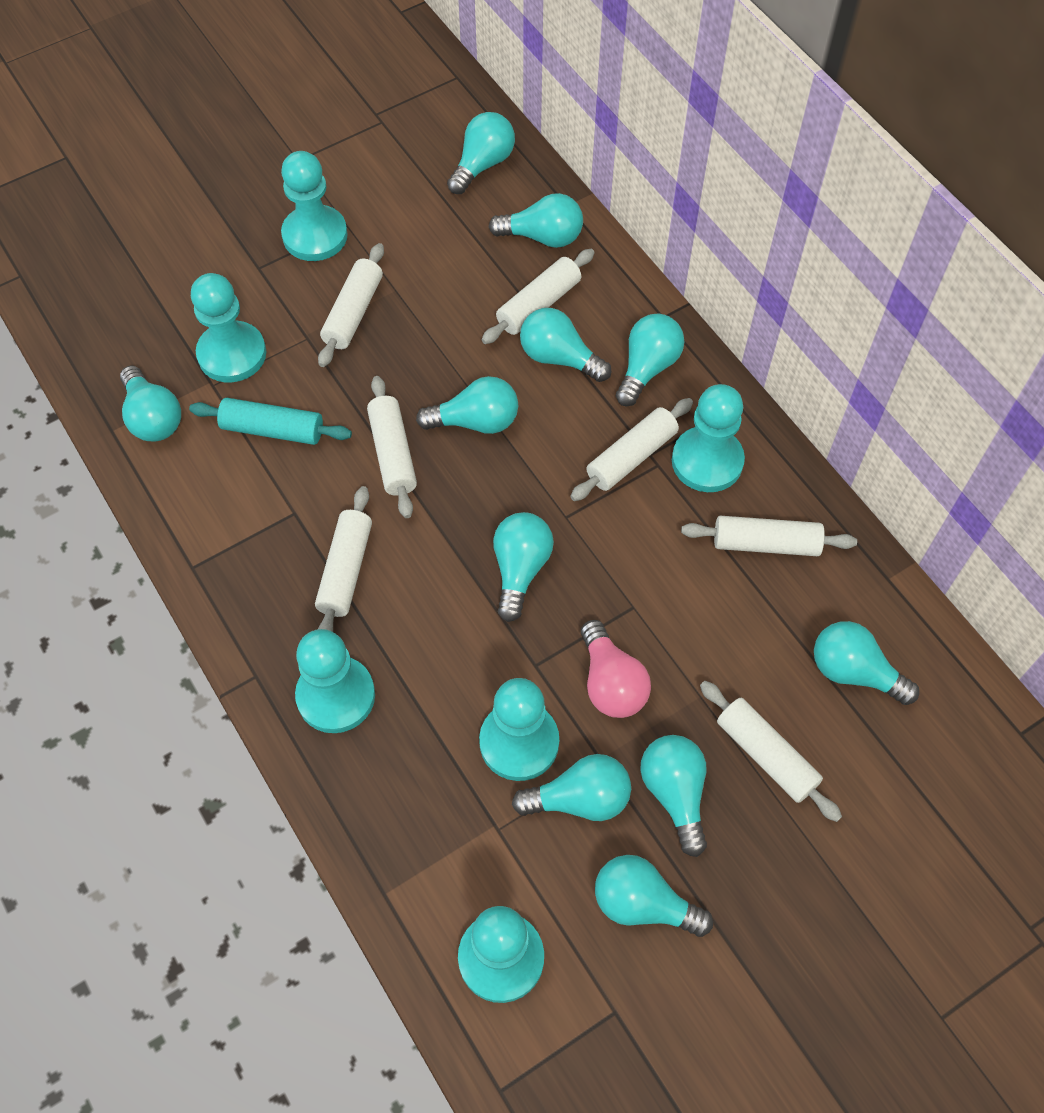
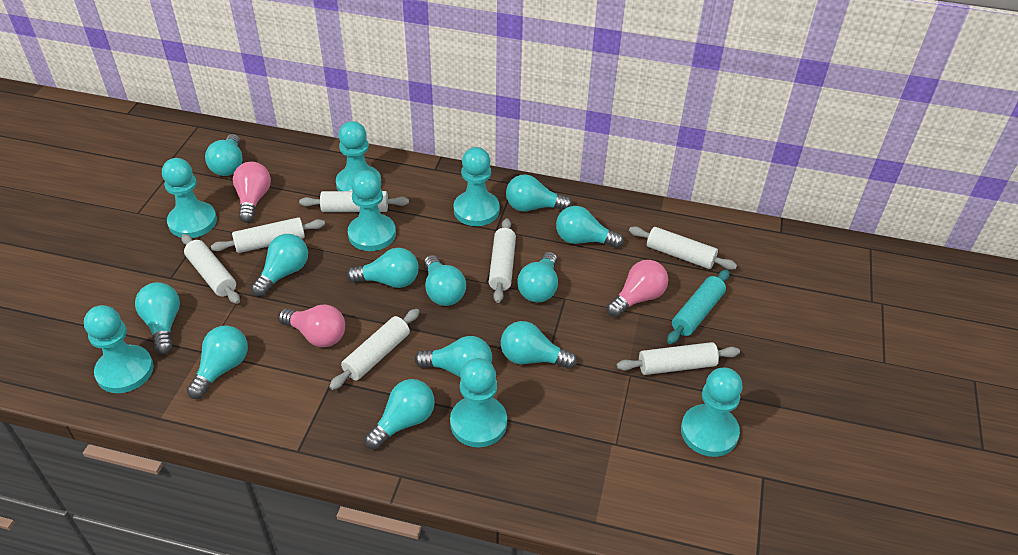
pink light bulb: [581,620,651,718] = 1 -> [233,162,271,223] [278,305,345,347] [607,260,668,317] = 3
turquoise light bulb: [120,365,181,441] [416,376,518,434] [447,112,515,194] [489,193,583,248] [493,512,554,622] [512,754,631,821] [520,308,611,382] [595,855,713,937] [616,314,684,406] [640,735,707,857] [814,621,919,705] = 11 -> [135,282,180,354] [187,325,248,399] [205,134,243,176] [251,234,308,296] [347,248,419,288] [364,379,435,450] [415,336,492,378] [424,255,466,306] [501,321,577,369] [506,174,572,212] [517,252,558,303] [556,206,624,248] = 12
turquoise pawn: [191,273,266,382] [281,151,348,261] [295,629,375,733] [458,906,544,1003] [479,678,559,781] [672,384,745,492] = 6 -> [84,305,154,393] [162,158,217,238] [336,121,381,191] [348,170,396,251] [450,358,507,447] [454,147,500,226] [681,368,743,457] = 7

